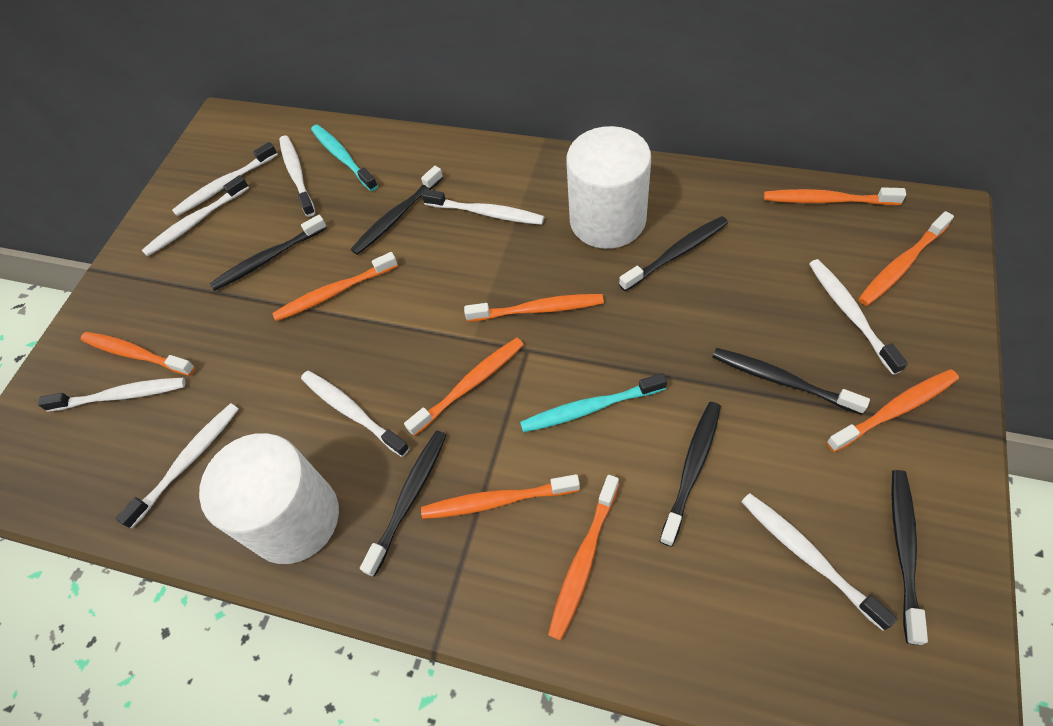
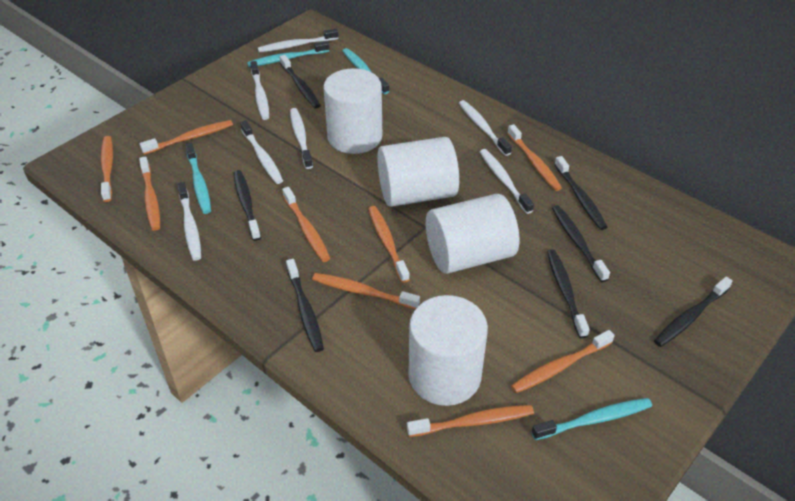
turquoise toothbrush: [311,124,378,191] [520,373,667,432] = 2 -> [185,143,211,214] [247,41,329,67] [343,48,389,94] [531,398,652,440] = 4
white cylinder: [199,433,339,564] [566,126,651,249] = 2 -> [323,68,382,154] [377,137,459,207] [409,295,488,406] [426,194,519,274] = 4
white toothbrush: [38,377,186,412] [116,403,239,529] [142,175,249,257] [172,142,278,216] [279,135,315,217] [301,371,410,457] [422,189,544,225] [741,493,897,631] [809,259,908,375] = 9 -> [177,182,201,261] [240,120,283,184] [250,61,269,120] [258,29,339,52] [290,108,313,169] [459,100,512,156] [480,149,534,214] = 7

